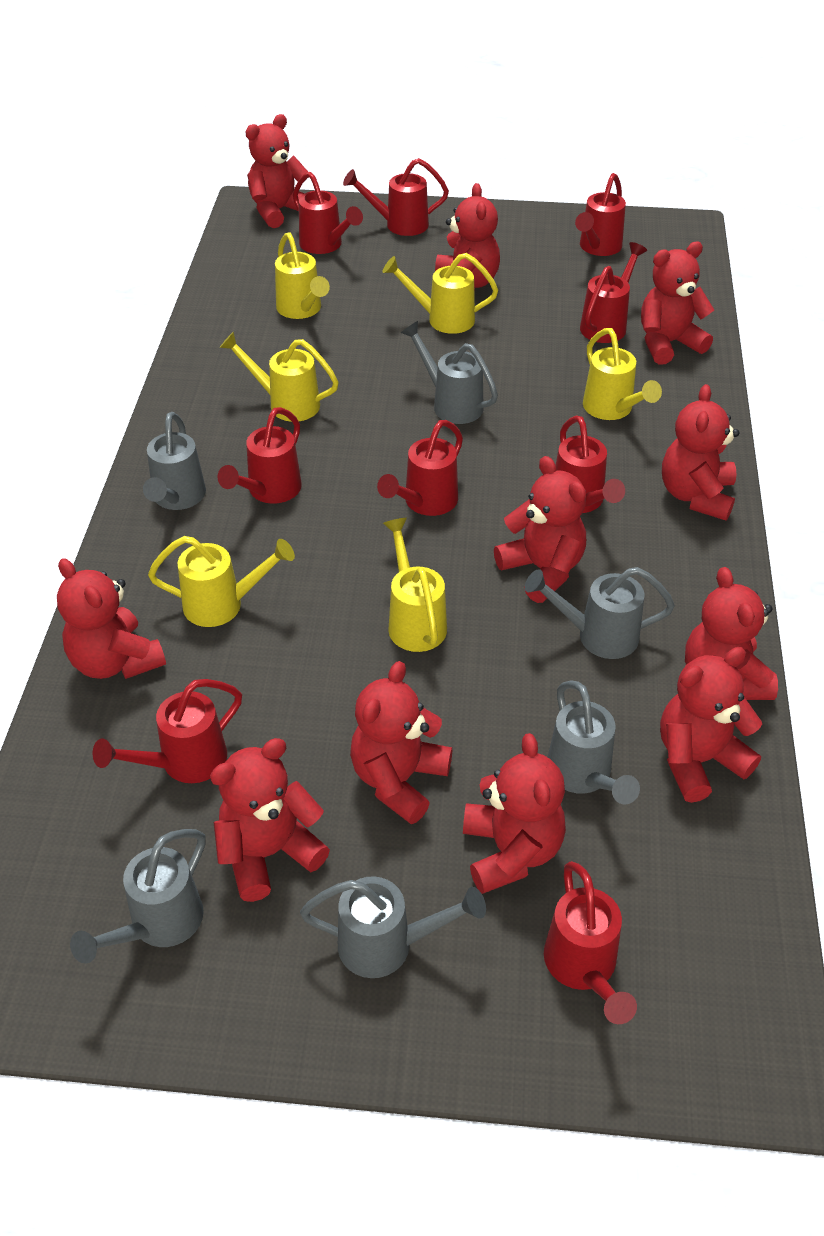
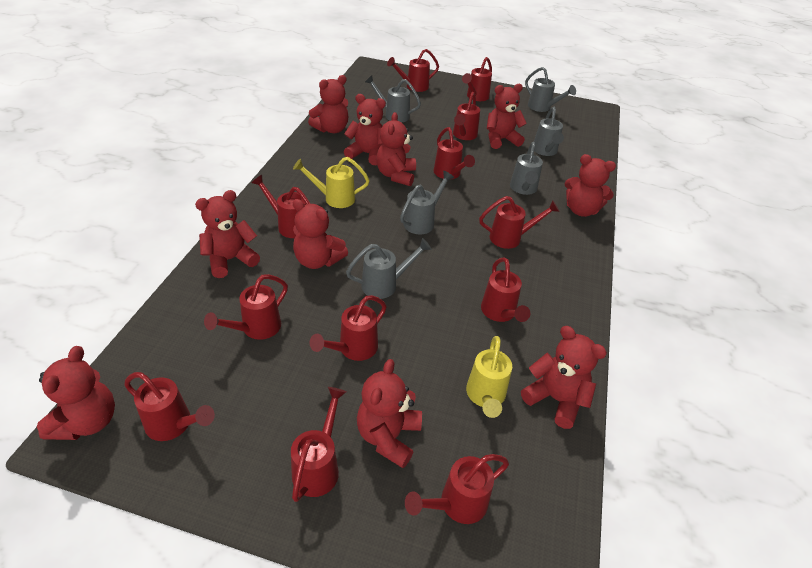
red teddy bear: [57,558,166,679] [210,738,330,902] [246,114,308,228] [350,661,452,824] [435,183,500,290] [463,733,566,894] [494,456,586,603] [641,242,714,365] [660,647,762,803] [662,384,740,520] [685,567,778,700] = 11 -> [37,346,115,440] [195,190,260,278] [292,199,348,269] [308,75,348,133] [344,94,386,165] [357,359,422,468] [376,112,416,186] [487,84,527,149] [521,326,607,429] [565,154,616,217] = 10
red watering can: [93,679,242,783] [217,407,302,504] [293,172,363,254] [343,158,449,236] [377,420,463,516] [544,861,637,1024] [556,416,625,513] [575,173,626,256] [580,242,647,343] = 9 -> [124,372,215,441] [204,274,288,340] [251,175,311,238] [291,387,346,502] [310,295,387,361] [387,49,439,92] [405,454,509,524] [433,127,475,179] [453,92,480,140] [462,57,492,101] [479,196,560,249] [481,257,530,322] = 12
yellow watering can: [148,536,295,627] [220,331,339,422] [275,232,330,319] [383,253,498,334] [383,518,447,652] [583,328,662,420] = 6 -> [293,157,369,208] [466,336,512,418] = 2

